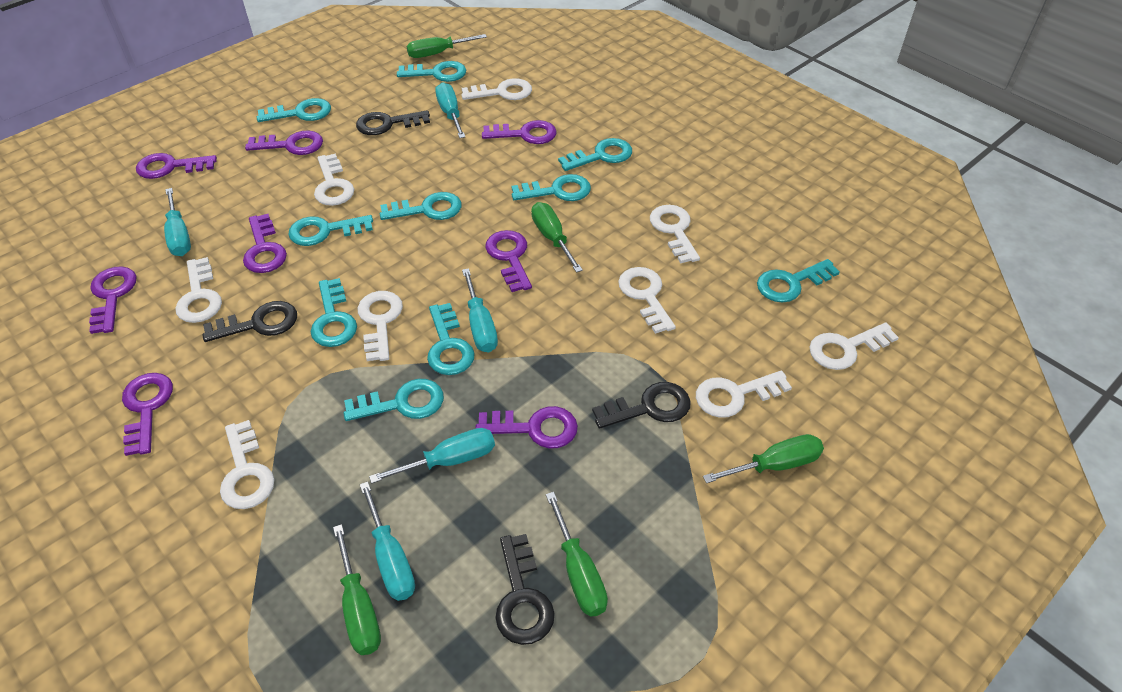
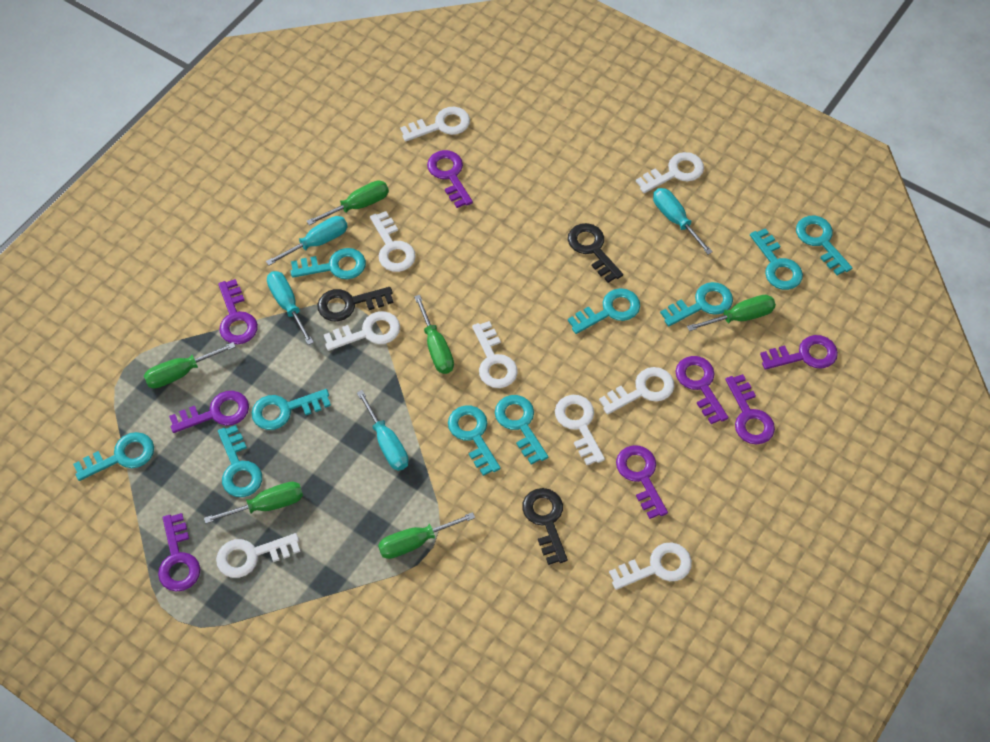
black key: [203,301,297,342] [356,110,430,135] [496,534,555,645] [592,382,691,429] = 4 -> [317,287,394,321] [522,488,568,565] [568,223,623,283] = 3
green screwdriver: [333,524,381,655] [406,34,487,58] [531,202,583,273] [546,492,608,617] [703,434,824,483] = 5 -> [144,342,236,388] [204,482,303,524] [307,181,389,225] [378,512,475,559] [414,295,454,374] [687,295,776,331] = 6
turquoise screwdriver: [164,188,191,256] [360,482,415,601] [369,428,495,483] [435,82,465,138] [462,268,498,352] = 5 -> [266,216,348,266] [267,271,314,345] [357,390,409,471] [653,188,713,255] = 4

